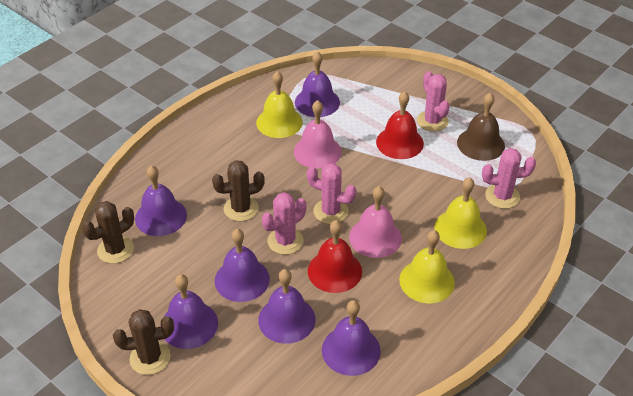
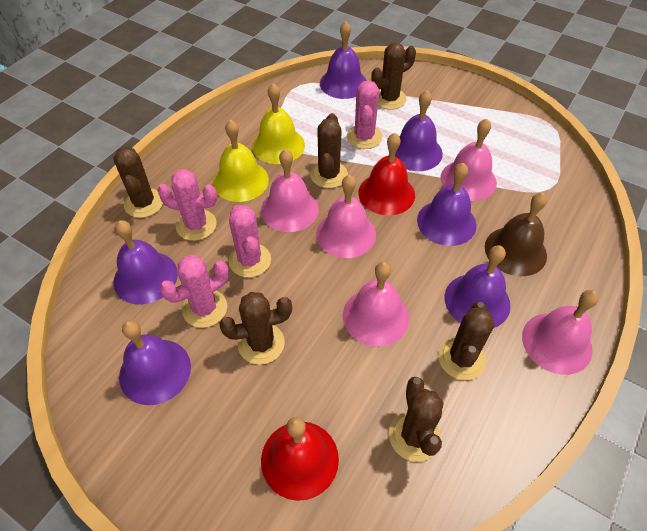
brown cactus: [82,201,134,264] [113,309,174,375] [212,160,265,221] = 3 -> [113,147,163,218] [219,292,292,365] [310,113,348,188] [371,42,416,110] [389,377,443,462] [438,302,494,380] = 6
pink bell: [294,100,342,169] [349,186,402,258] = 2 -> [261,149,319,232] [316,175,376,258] [343,262,409,346] [441,119,497,201] [522,290,599,375] = 5
yellow bell: [256,71,303,138] [399,230,455,303] [434,177,487,249] = 3 -> [213,120,269,202] [252,83,305,164] = 2

